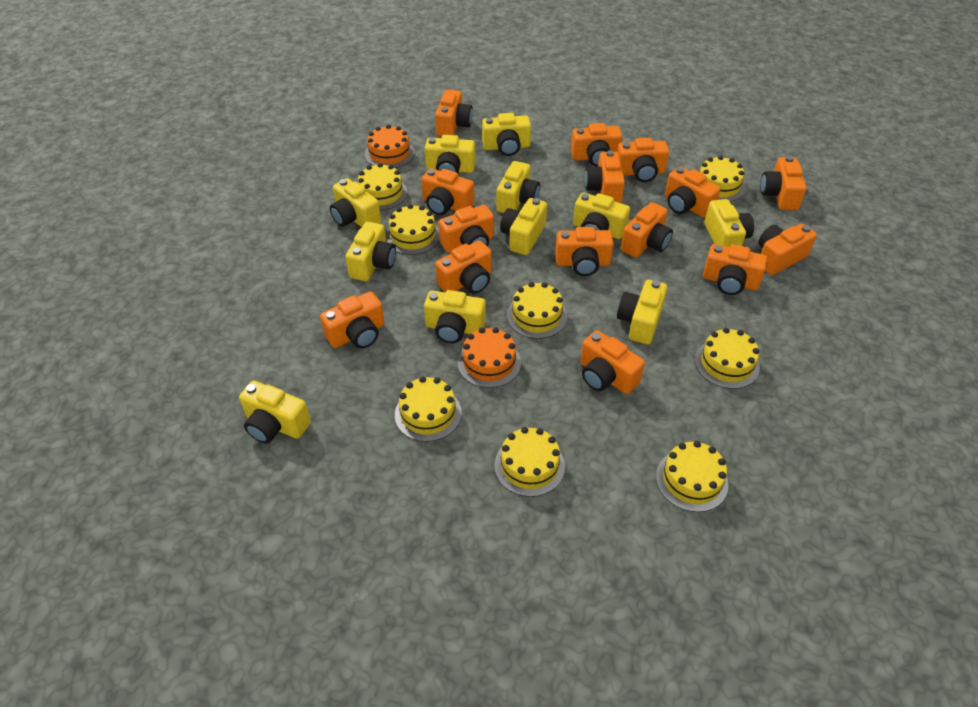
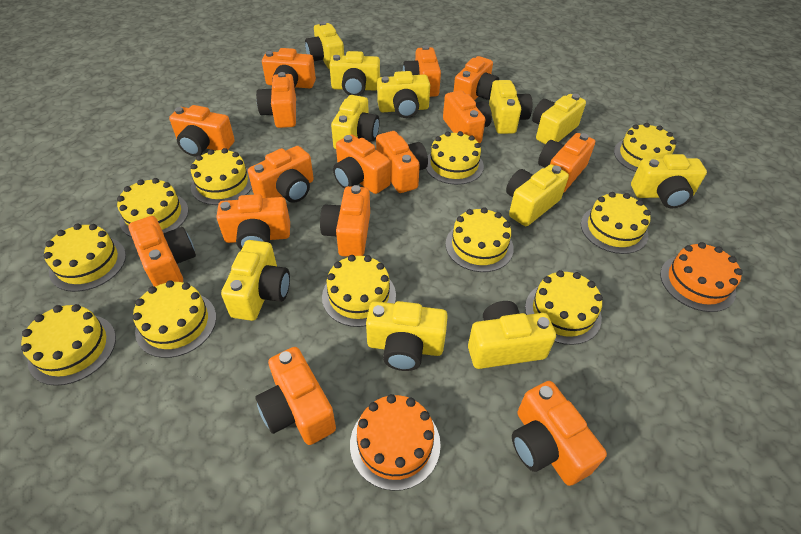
yellow cake: [358,163,407,210] [386,204,440,255] [395,376,462,442] [494,427,565,497] [507,282,567,339] [656,441,728,512] [695,328,760,389] [700,156,745,202] = 8 -> [21,304,116,386] [44,224,126,292] [117,178,188,237] [133,280,216,358] [191,148,252,205] [322,255,396,327] [426,131,484,185] [446,207,514,272] [525,270,603,345] [581,192,651,254] [614,123,676,172] = 11

